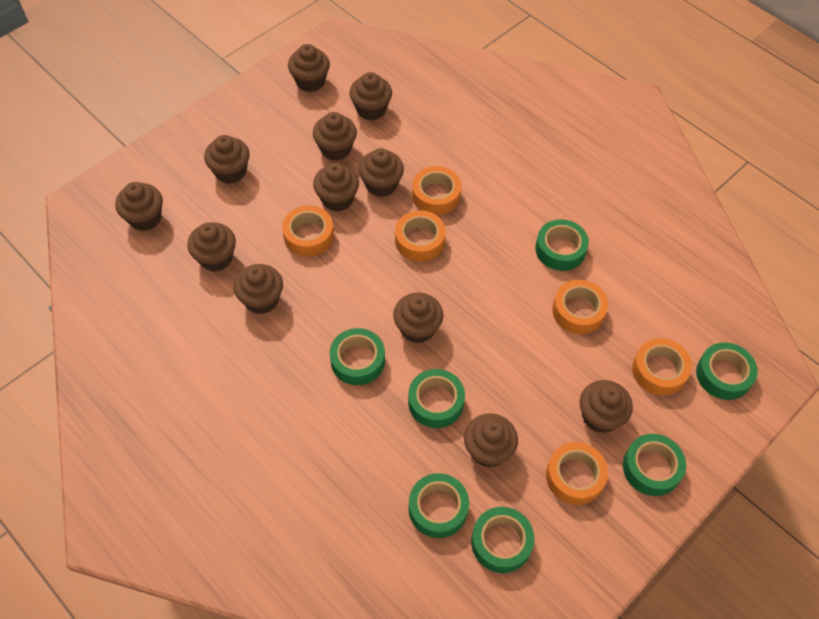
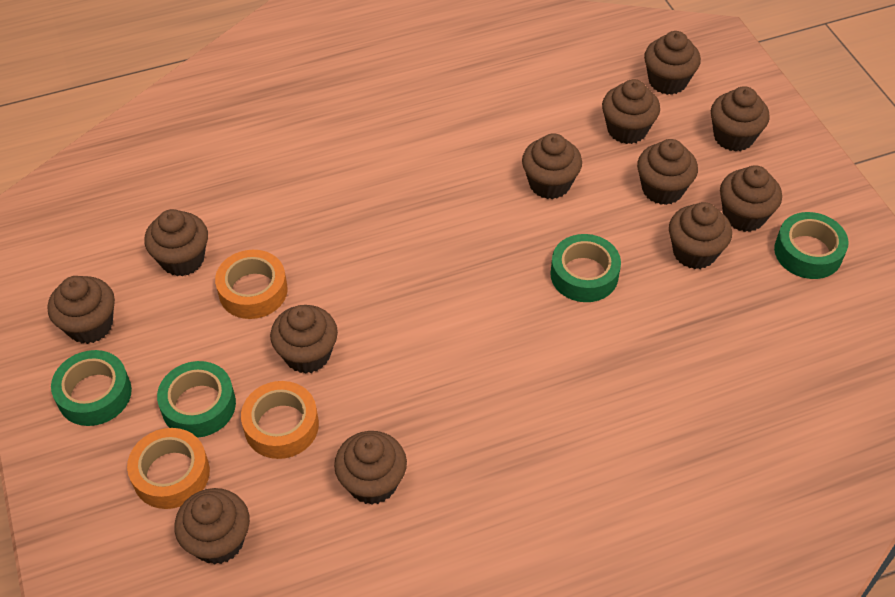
green tape: [330,328,385,385] [408,369,465,428] [409,473,469,538] [471,507,534,573] [535,219,589,271] [623,434,686,496] [696,342,758,400] = 7 -> [51,350,132,426] [157,361,236,438] [550,234,621,302] [774,212,849,279] = 4
orange tape: [282,205,334,257] [395,210,446,262] [412,166,462,215] [546,442,608,505] [552,280,608,334] [632,338,692,396] = 6 -> [127,428,210,509] [215,250,288,319] [241,381,319,459] = 3

